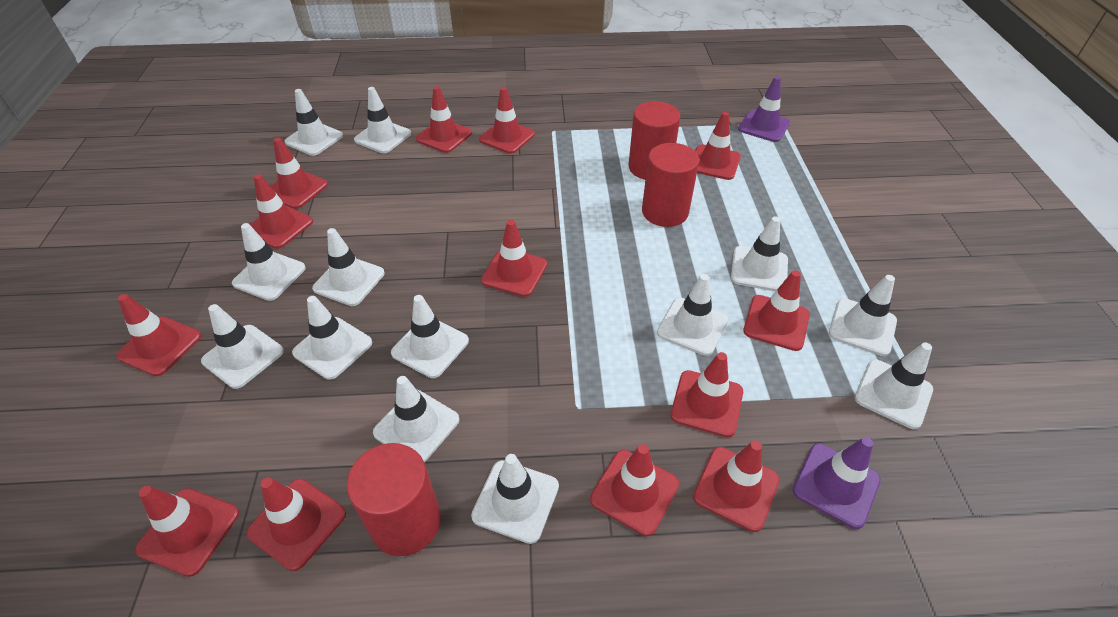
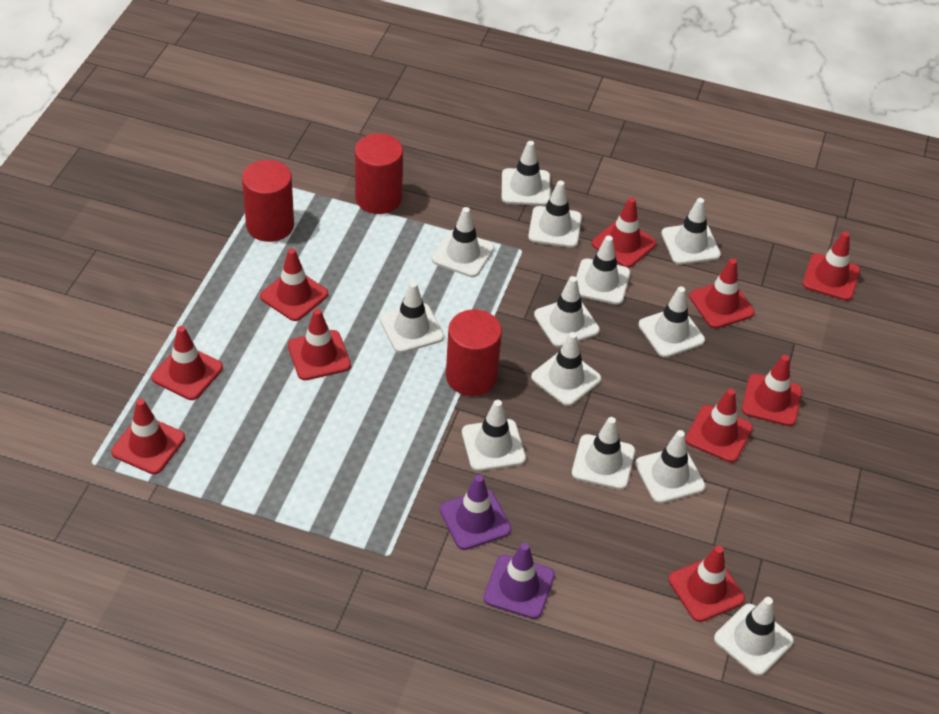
red traffic cone: [116,294,201,376] [135,486,239,577] [246,477,346,571] [250,174,313,249] [270,138,328,209] [416,86,472,153] [479,87,535,154] [481,220,547,297] [590,444,679,536] [670,352,743,437] [693,440,780,532] [695,112,741,180] [743,270,810,351] = 13 -> [111,399,185,474] [152,326,223,400] [260,248,328,321] [288,309,351,380] [592,197,656,268] [668,545,745,622] [685,389,753,463] [689,258,755,329] [742,355,802,426] [802,231,860,301] = 10

